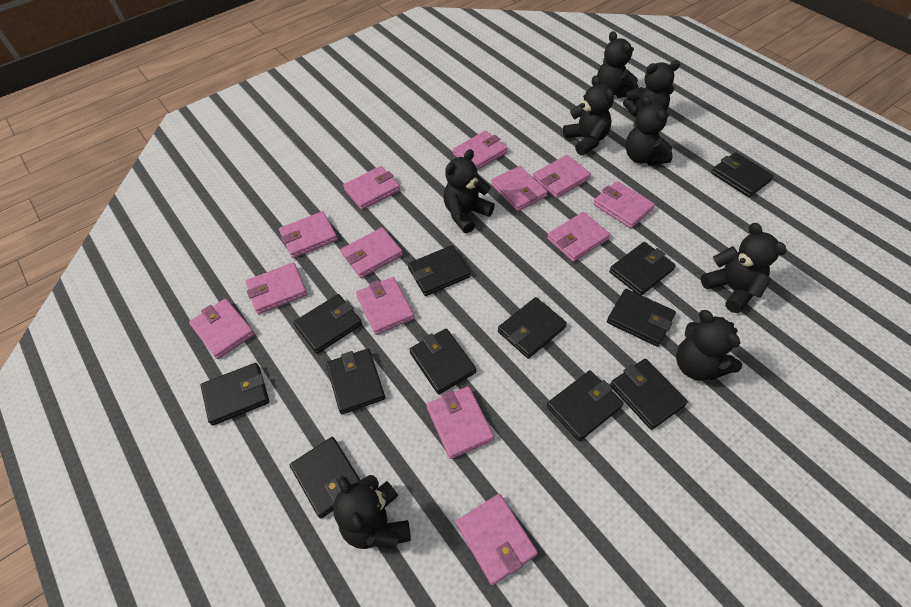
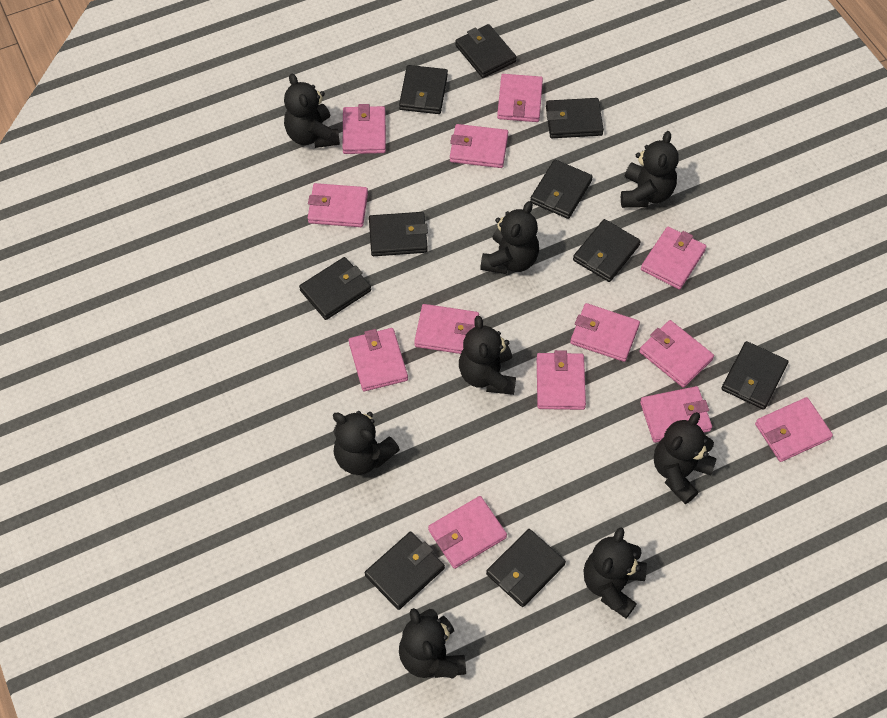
black wallet: [201,363,269,426] [290,437,360,519] [294,294,362,354] [326,349,385,414] [408,245,470,296] [409,328,476,394] [498,297,567,359] [547,370,623,441] [607,289,676,347] [609,242,676,295] [610,359,688,430] [711,152,774,197] = 12 -> [299,257,371,320] [365,532,445,610] [369,212,428,256] [399,65,448,114] [455,24,516,78] [486,529,566,607] [530,160,593,219] [546,98,604,138] [573,219,641,282] [721,341,789,410] = 10

